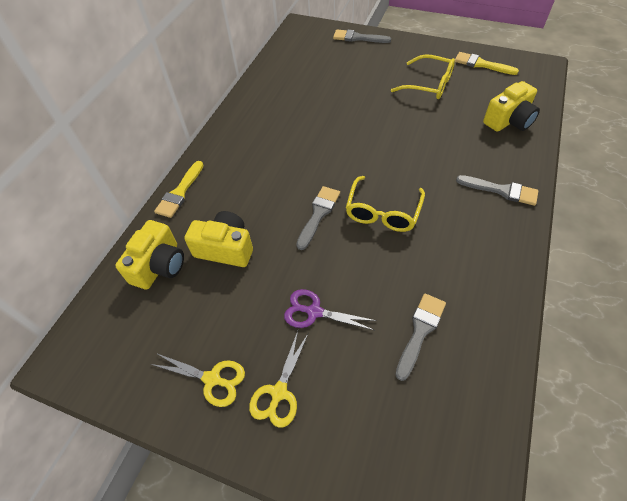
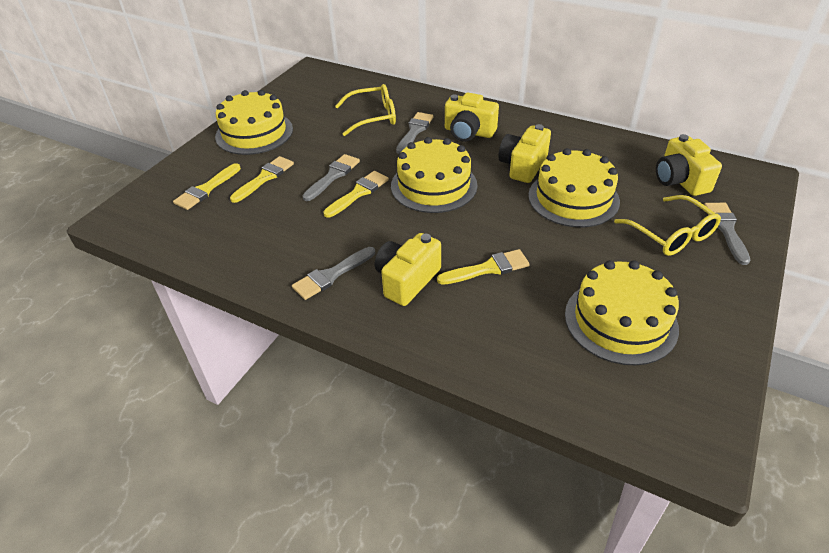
purple scissors: [284,289,377,330] = 1 -> none = 0
yellow brush: [154,161,204,218] [455,52,519,75] = 2 -> [173,163,241,210] [230,156,294,203] [323,171,389,218] [437,249,530,285] = 4
yellow cake: none = 0 -> [215,90,293,155] [391,137,478,213] [528,148,620,227] [565,261,679,365] = 4
yellow camera: [115,220,184,290] [184,211,253,267] [483,81,540,132] = 3 -> [375,233,441,306] [445,93,499,142] [498,124,551,183] [656,134,722,196] = 4
yellow scissors: [151,353,245,407] [249,331,308,428] = 2 -> none = 0

